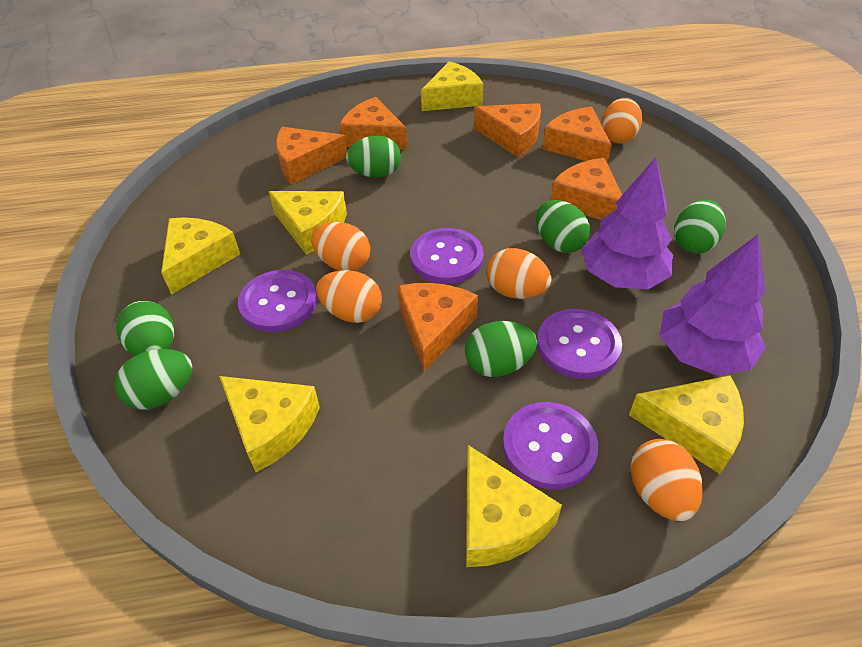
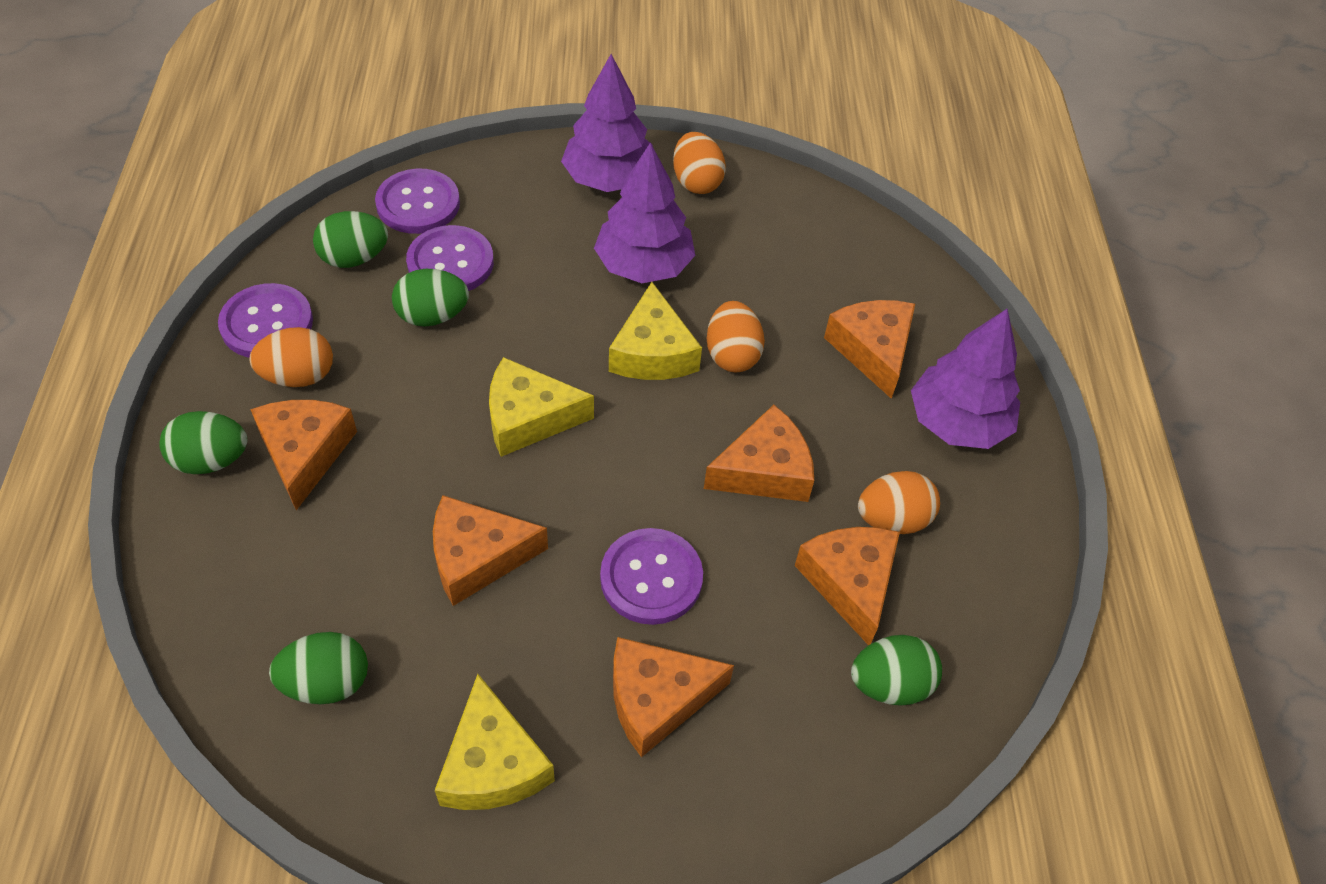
green egg: [115,349,192,409] [116,301,174,356] [346,136,401,178] [465,321,537,377] [536,200,590,253] [674,199,726,253] = 6 -> [159,411,247,474] [269,632,368,704] [313,211,388,268] [392,269,469,327] [851,635,942,706] = 5
orange egg: [311,222,370,271] [316,270,382,323] [487,248,552,299] [601,98,642,143] [630,439,703,521] = 5 -> [249,327,333,387] [673,132,726,194] [707,301,765,372] [858,471,940,534] = 4
purple tree: [581,157,673,289] [659,235,766,376] = 2 -> [561,54,653,192] [594,142,695,283] [911,309,1020,449] = 3
yellow cheese: [161,217,240,295] [219,376,320,472] [269,191,347,255] [421,61,483,111] [466,445,562,567] [629,375,744,474] = 6 -> [435,674,555,810] [489,357,594,457] [609,282,702,380] = 3

